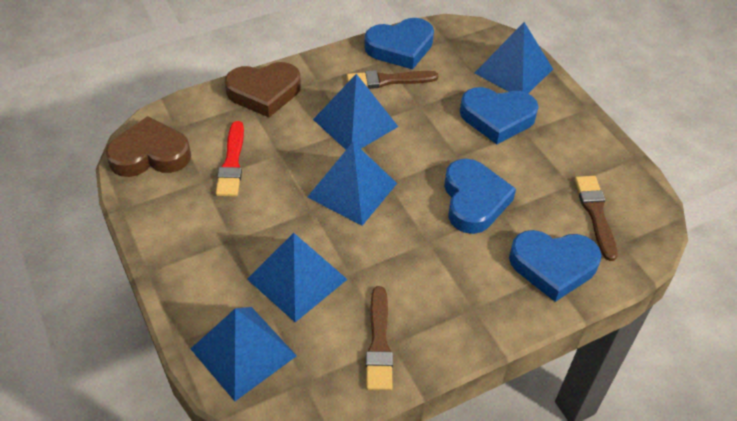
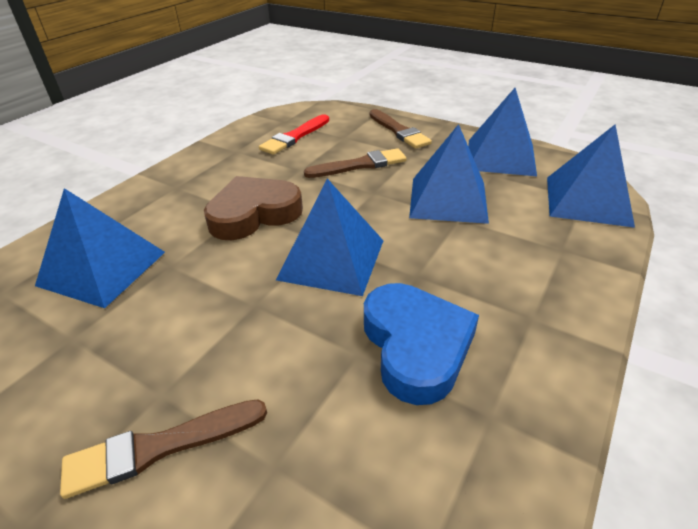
blue heart: [364,18,434,69] [444,159,516,234] [460,87,539,144] [509,230,601,302] = 4 -> [364,283,479,405] = 1
brown heart: [106,116,191,177] [225,62,301,117] = 2 -> [204,176,303,240] = 1

